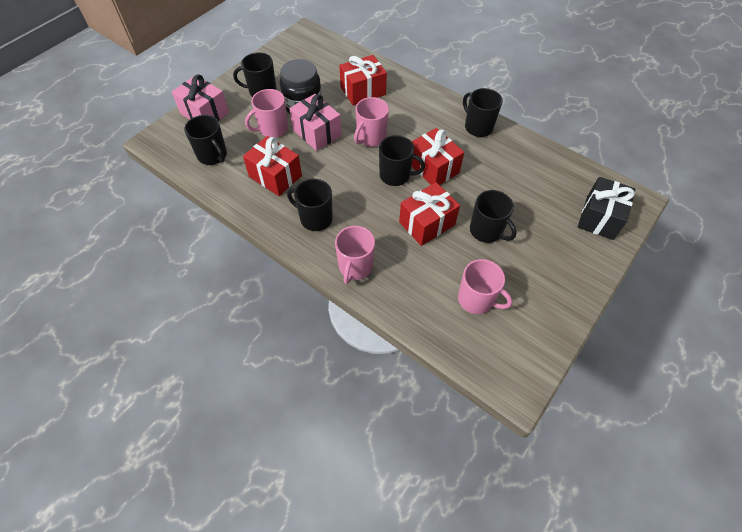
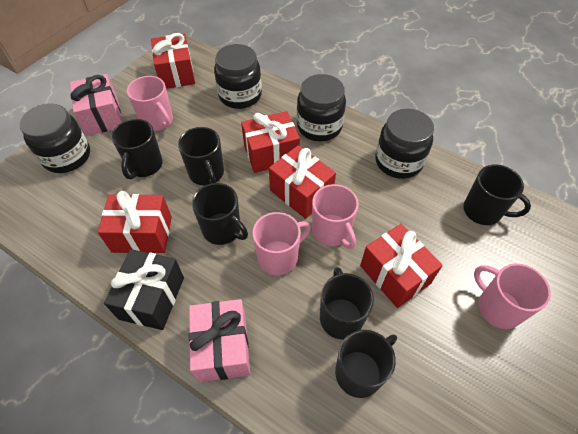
black jar: [280,59,322,113] = 1 -> [20,103,90,173] [214,44,262,109] [297,74,346,141] [375,109,434,179] = 4
red gift: [243,136,302,196] [339,55,387,105] [399,182,460,246] [411,128,464,185] = 4 -> [98,191,172,253] [151,33,195,89] [241,111,300,173] [269,145,336,219] [360,224,443,308] = 5

